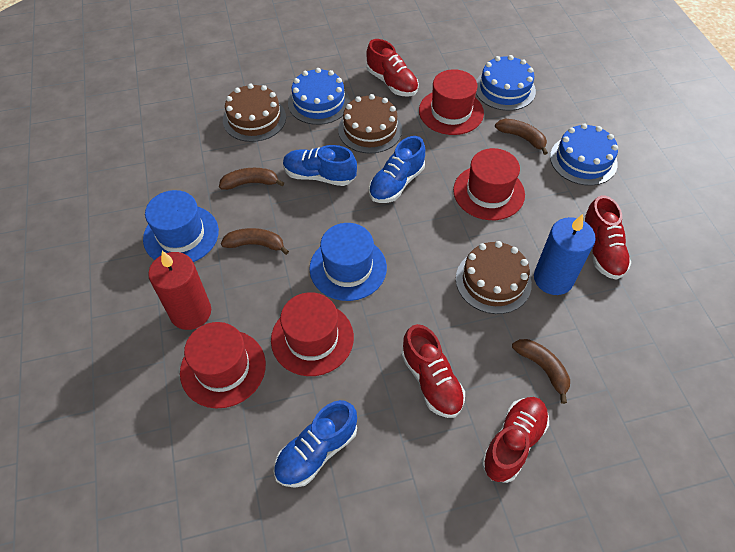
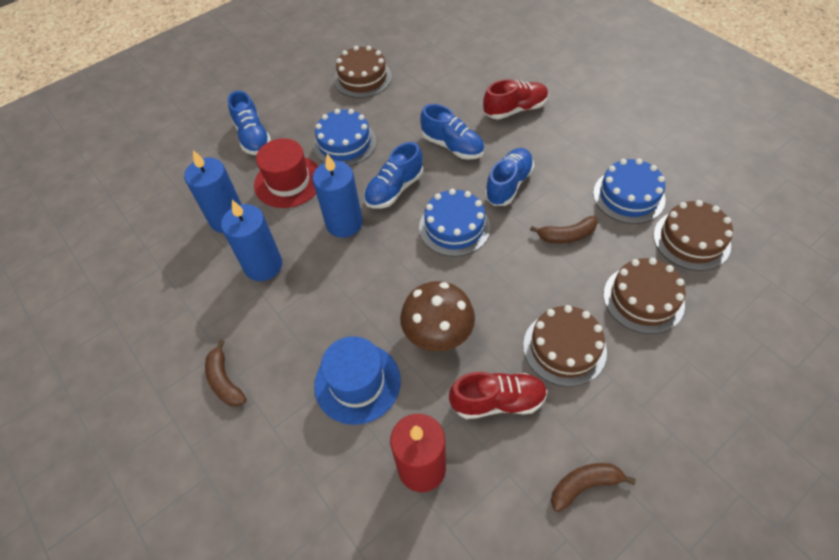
blue candle: [534,214,596,295] = 1 -> [184,150,242,233] [221,200,282,281] [312,154,363,238] = 3
blue hat: [143,190,219,262] [309,223,387,301] = 2 -> [314,336,401,425] = 1
blue shoe: [273,400,357,488] [283,145,357,186] [369,136,425,203] = 3 -> [228,91,271,155] [364,142,423,209] [420,104,485,160] [485,148,534,206] = 4
brown banana: [219,168,284,190] [221,228,289,255] [495,118,548,155] [512,339,570,404] = 4 -> [205,339,246,406] [530,216,598,244] [551,463,636,512] = 3
brown cake: [223,83,286,142] [338,94,402,154] [456,241,532,314] = 3 -> [334,46,392,98] [523,305,607,387] [603,258,686,334] [653,200,733,271] = 4
brown mushroom: none = 0 -> [400,281,475,352] = 1
red hat: [180,322,266,409] [271,292,354,376] [419,69,484,135] [453,148,525,220] = 4 -> [254,138,319,208] = 1
red shoe: [366,39,419,97] [401,324,465,418] [482,397,549,483] [583,195,631,280] = 4 -> [449,372,547,419] [483,79,549,119] = 2

